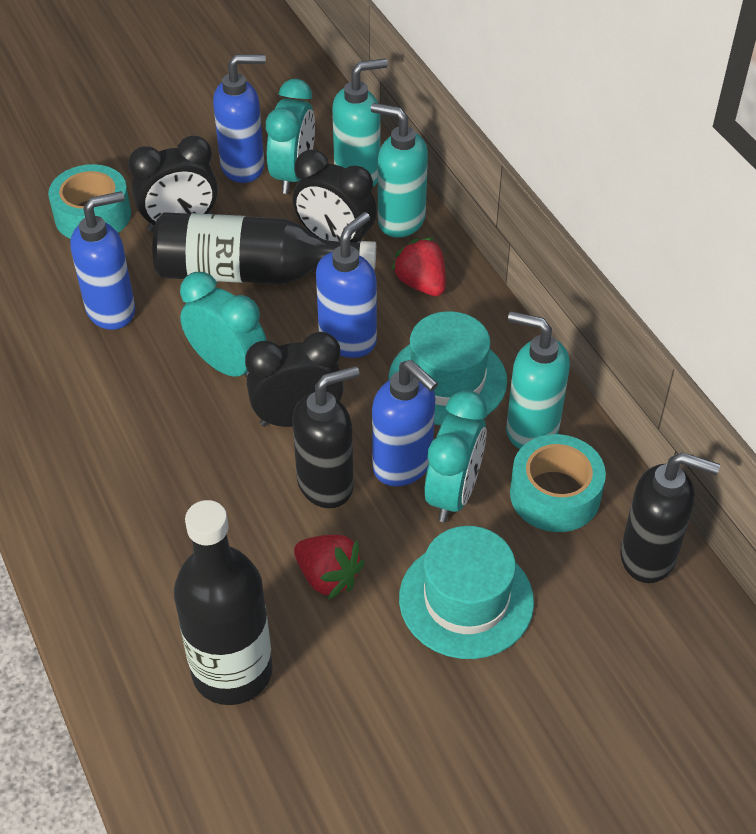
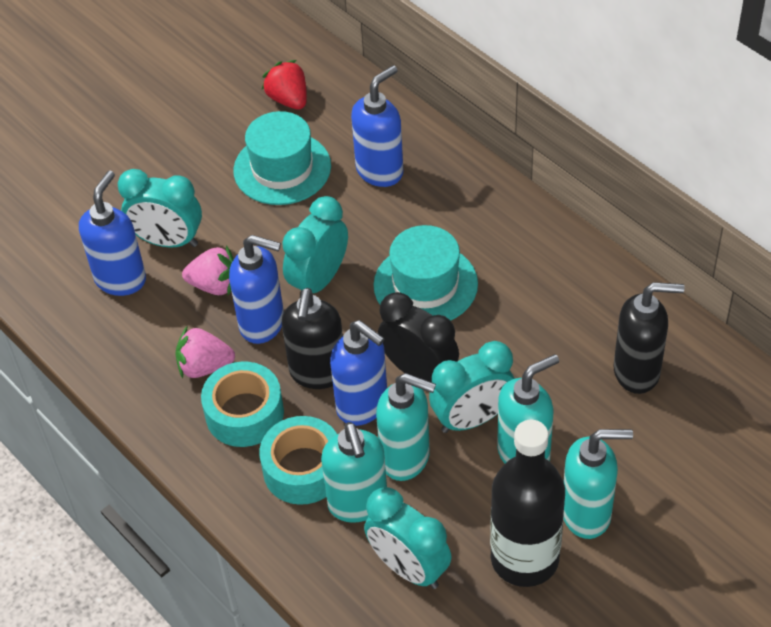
black bottle: [153,212,376,284] [174,500,273,705] = 2 -> [490,420,565,587] = 1
black clock: [128,136,218,232] [245,332,344,427] [293,150,377,243] = 3 -> [378,292,459,382] = 1
pink strawberry: none = 0 -> [175,327,235,378] [182,245,234,295] = 2
red strawberry: [294,535,364,600] [391,237,446,296] = 2 -> [262,60,307,110] = 1
turquoise clock: [180,272,266,378] [266,79,315,194] [425,390,487,522] = 3 -> [118,169,202,248] [282,196,348,299] [364,487,451,589] [429,341,515,433] = 4
turquoise soap dispenser: [332,58,388,187] [371,103,428,238] [506,311,570,449] = 3 -> [321,422,387,523] [376,373,436,481] [497,354,559,464] [564,429,633,539] = 4

